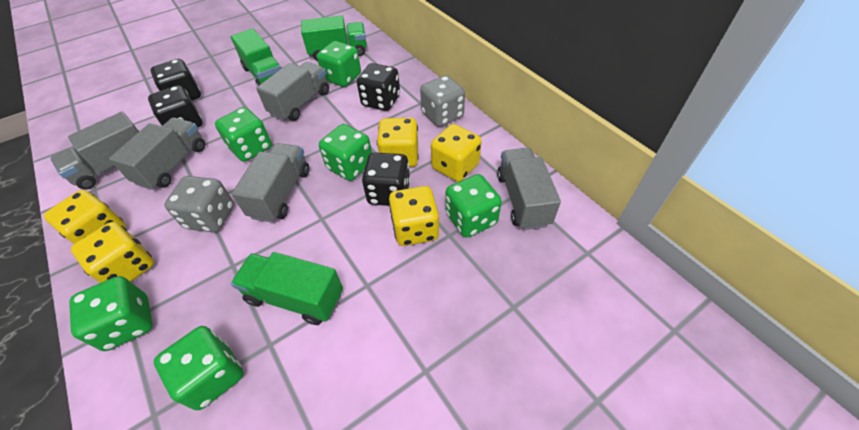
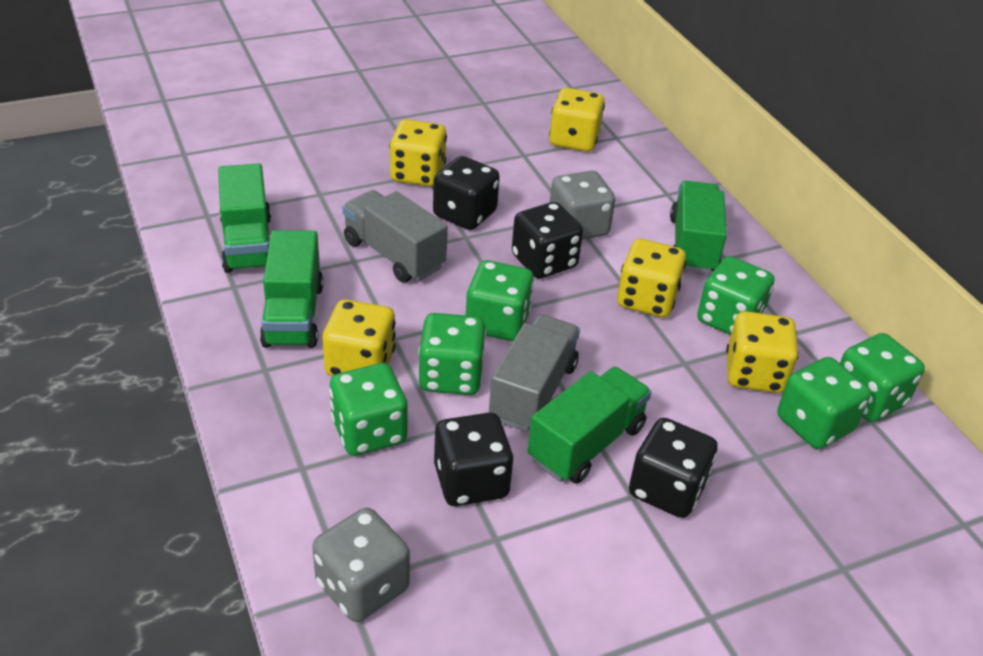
green truck: [231,29,282,87] [231,252,343,325] [301,15,367,61] = 3 -> [218,164,271,273] [260,230,323,348] [528,367,652,484] [670,181,727,274] = 4
grey truck: [50,112,139,190] [109,118,205,190] [232,143,309,222] [256,62,329,121] [497,148,561,230] = 5 -> [342,190,448,283] [489,314,580,432] = 2

